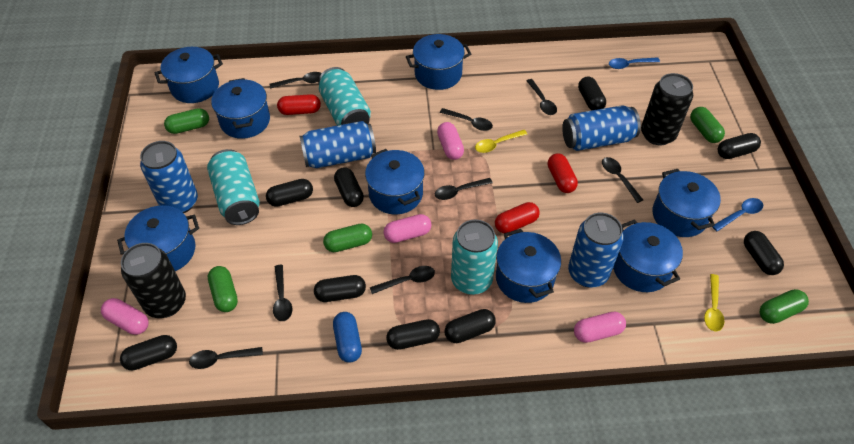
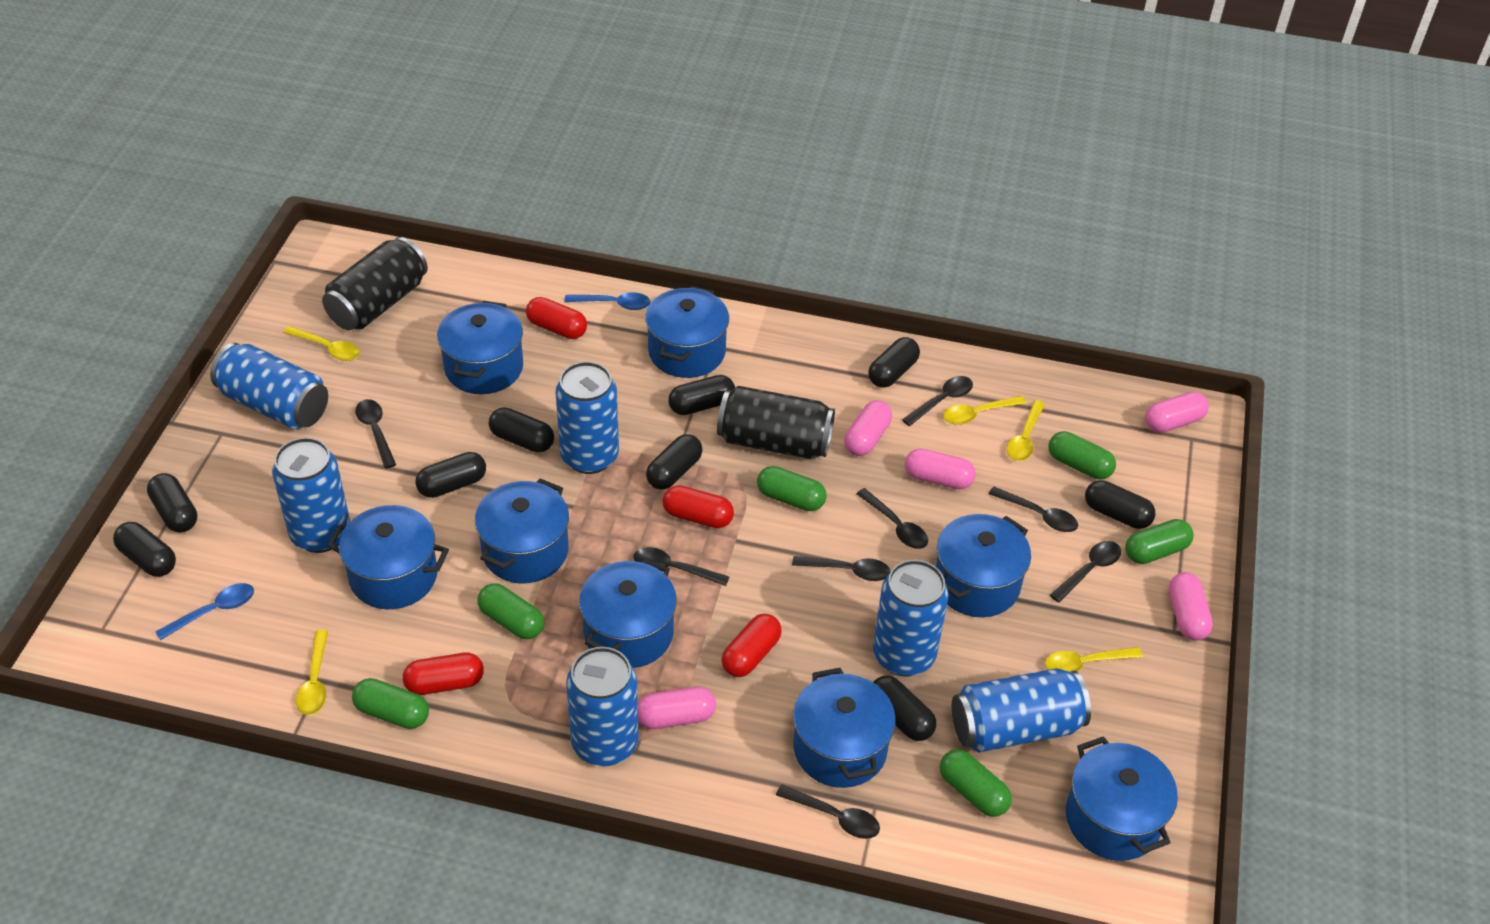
blue can: [140,141,198,213] [300,121,376,168] [562,105,641,151] [568,213,624,287] = 4 -> [210,343,328,429] [272,437,350,553] [556,361,619,474] [566,647,639,766] [873,560,949,677] [952,668,1091,752] = 6
blue capsule: [333,312,362,363] = 1 -> none = 0
green capsule: [164,108,209,134] [208,266,238,312] [323,224,372,252] [690,107,725,143] [760,289,809,324] = 5 -> [352,678,429,729] [477,583,544,639] [757,466,827,511] [940,749,1012,817] [1049,431,1116,479] [1125,519,1194,564] = 6
pink capsule: [101,298,149,335] [383,214,431,243] [437,122,464,160] [574,312,626,343] = 4 -> [638,687,716,729] [844,400,892,456] [905,449,976,489] [1145,392,1209,433] [1169,572,1213,641] = 5
red capsule: [277,94,321,115] [495,202,540,233] [548,153,578,193] = 3 -> [403,653,484,695] [526,297,587,339] [662,485,734,528] [721,614,782,677] = 4
turquoise can: [207,149,260,225] [318,67,371,126] [451,219,498,295] = 3 -> none = 0
yellow spoon: [475,130,527,153] [704,274,724,331] = 2 -> [283,326,360,361] [296,630,328,715] [943,396,1027,425] [1007,400,1045,461] [1045,647,1143,672] = 5

